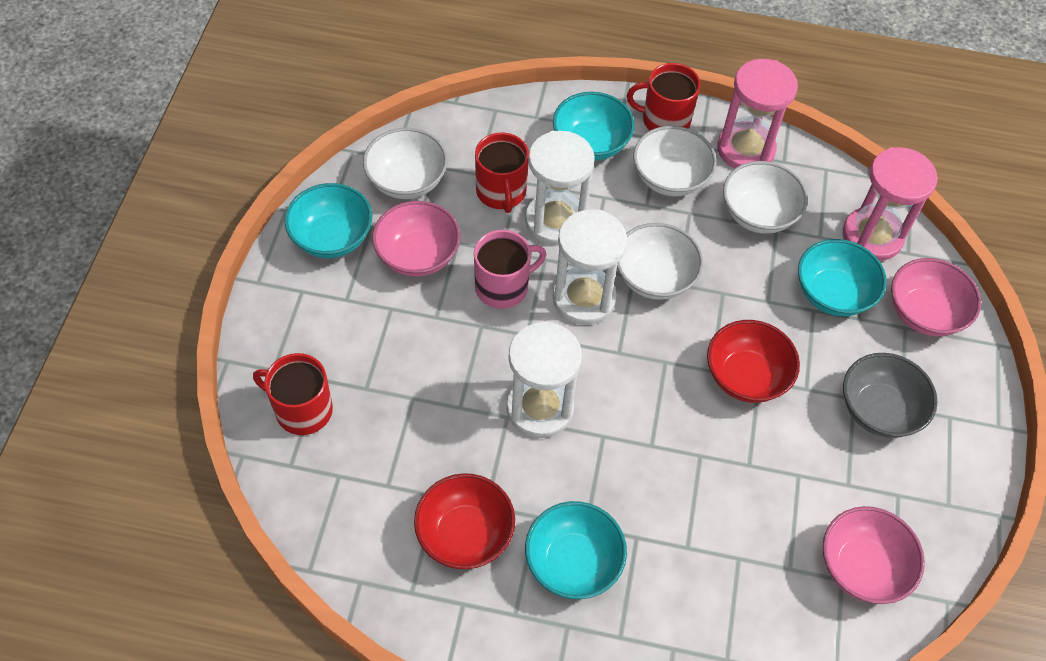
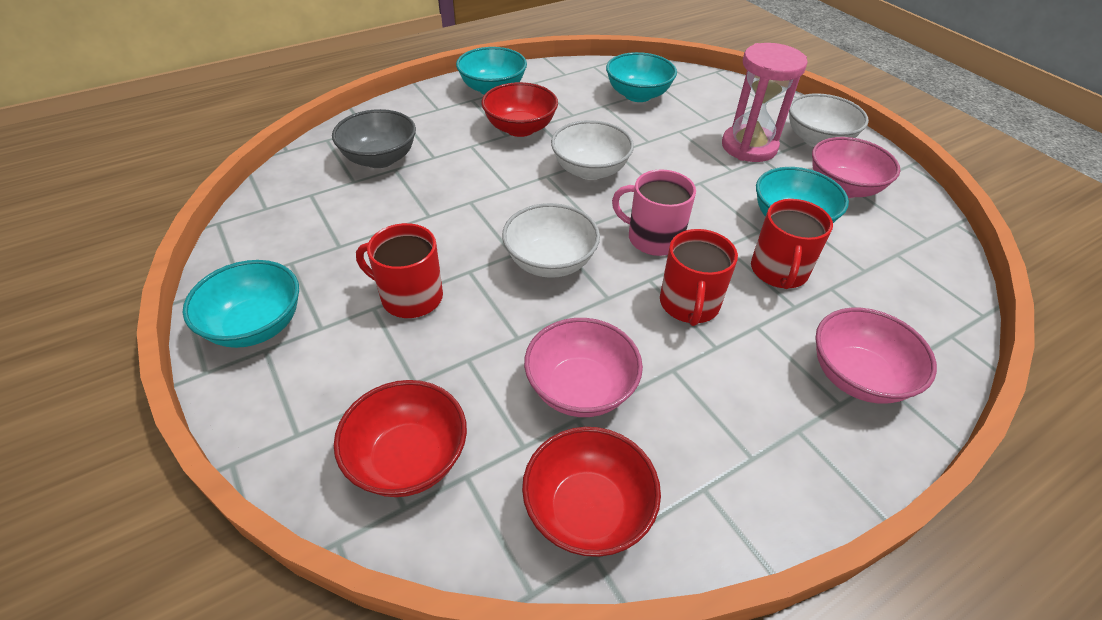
pink hourglass: [717,59,798,168] [843,147,938,261] = 2 -> [722,43,808,162] = 1
red bowl: [414,473,515,569] [707,320,800,403] = 2 -> [334,380,467,497] [481,82,558,137] [522,427,661,557] = 3
white bowl: [363,128,448,199] [617,223,703,300] [633,126,717,197] [723,161,808,234] = 4 -> [502,203,600,278] [551,120,634,180] [789,93,869,147] = 3
white hourglass: [506,321,582,438] [525,131,595,246] [552,209,627,325] = 3 -> none = 0

